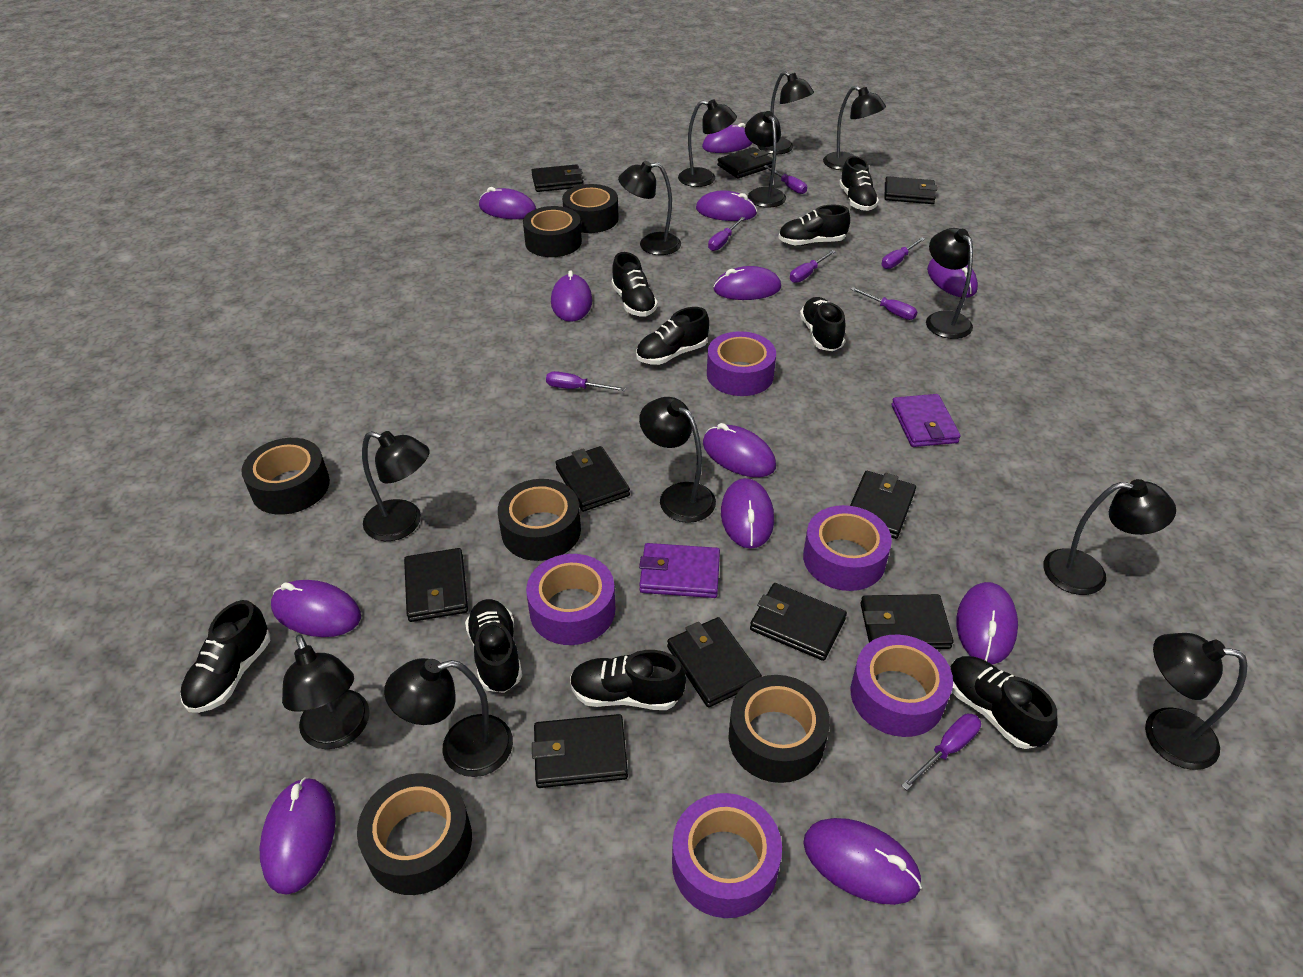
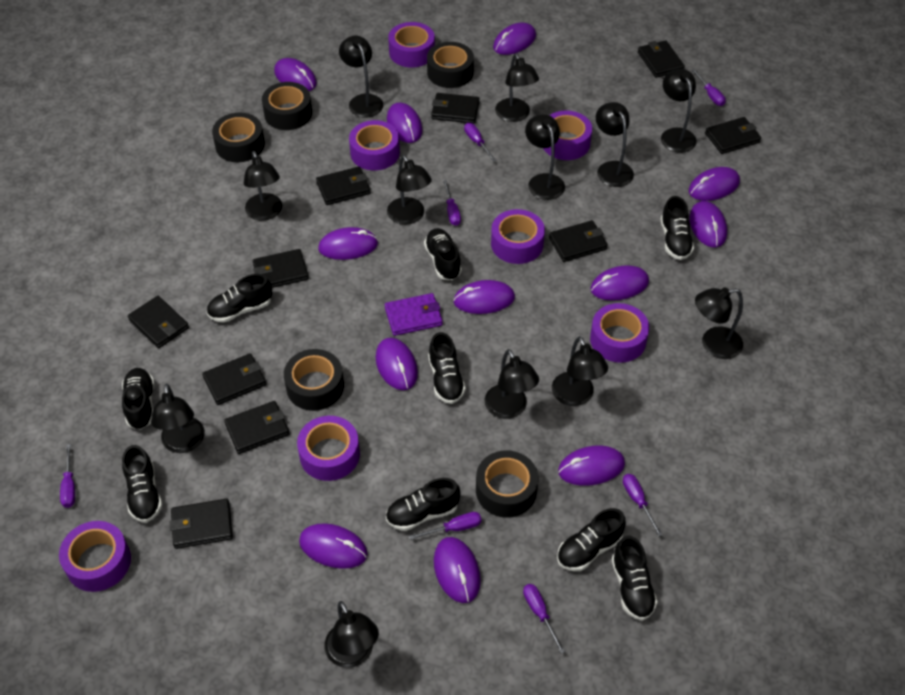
black tape: [241,438,330,515] [357,773,472,895] [498,479,581,561] [523,206,582,257] [562,184,619,233] [728,675,830,783] = 6 -> [212,113,265,162] [262,82,312,130] [284,349,344,411] [427,42,474,88] [476,451,539,518] = 5
purple tape: [526,554,615,645] [672,793,782,918] [707,331,776,396] [803,505,892,591] [851,634,953,737] = 5 -> [59,521,131,592] [297,416,360,481] [349,120,400,170] [388,22,435,67] [491,209,545,264] [543,111,592,160] [590,303,649,363] = 7
purple wallet: [639,543,720,598] [892,394,961,447] = 2 -> [385,293,443,336] = 1

